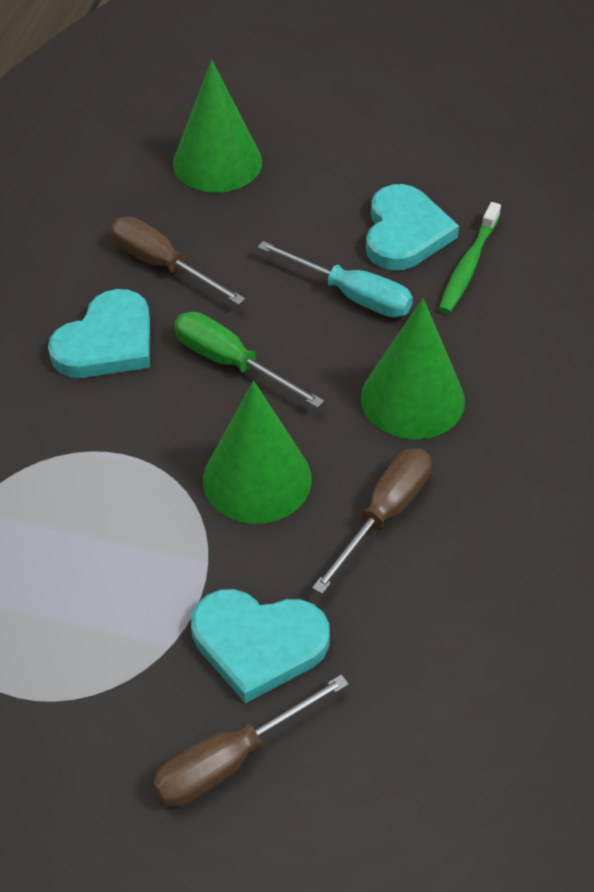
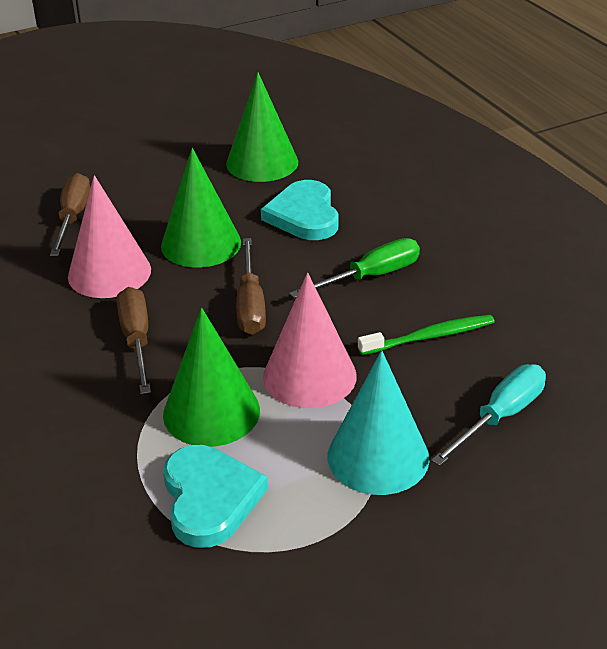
pink cone: none = 0 -> [68,175,151,298] [263,273,357,408] = 2
turquoise cone: none = 0 -> [327,350,430,495] = 1
turquoise heart: [48,289,150,378] [191,589,330,703] [366,184,459,270] = 3 -> [163,445,268,548] [261,180,339,240] = 2

